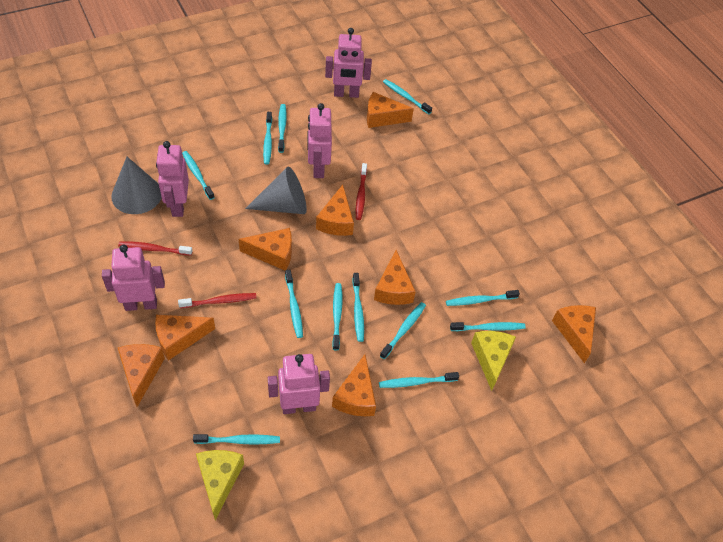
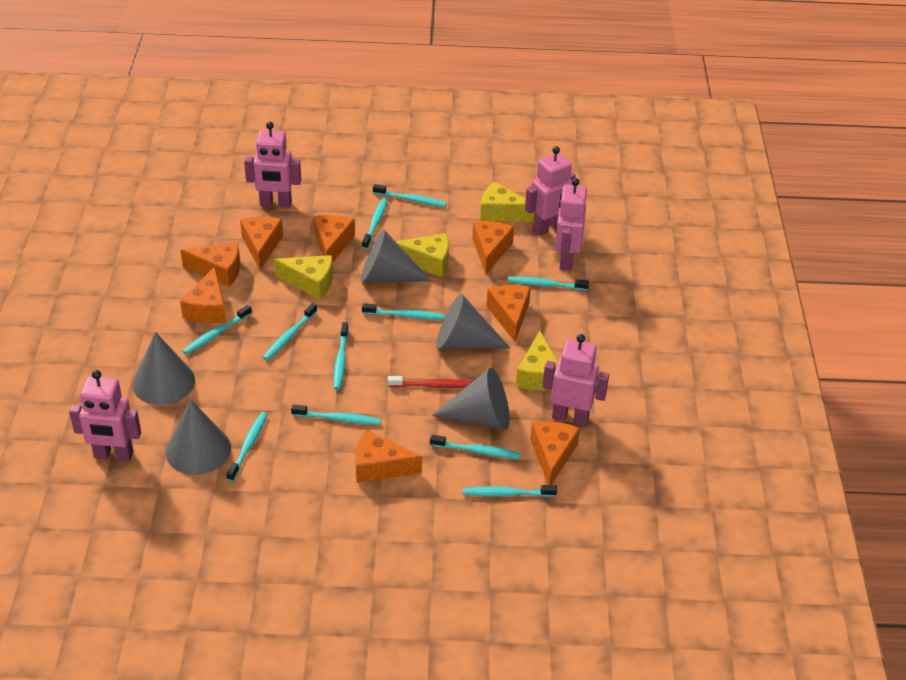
grey cone: [111,157,162,214] [245,167,307,214] = 2 -> [132,332,195,405] [166,400,231,475] [361,229,431,282] [432,367,510,429] [436,294,510,349] = 5
red toothbrush: [118,241,193,256] [178,293,257,308] [356,163,367,220] = 3 -> [388,376,473,388] = 1
turquoise toothbrush: [182,151,215,200] [193,434,280,445] [263,112,272,165] [278,104,287,153] [285,270,303,338] [332,283,342,350] [352,273,364,342] [379,372,459,388] [380,302,426,359] [383,79,432,114] [446,290,520,306] [450,322,526,331] = 12 -> [182,305,252,355] [226,412,267,481] [263,303,317,361] [291,405,381,425] [333,322,348,390] [362,198,388,249] [362,303,445,320] [373,184,447,207] [430,435,521,459] [463,485,557,497] [508,277,589,291] = 11
yellow cheese: [196,450,244,520] [471,331,516,391] = 2 -> [274,255,333,300] [395,233,449,277] [480,181,534,222] [516,330,558,391] = 4

